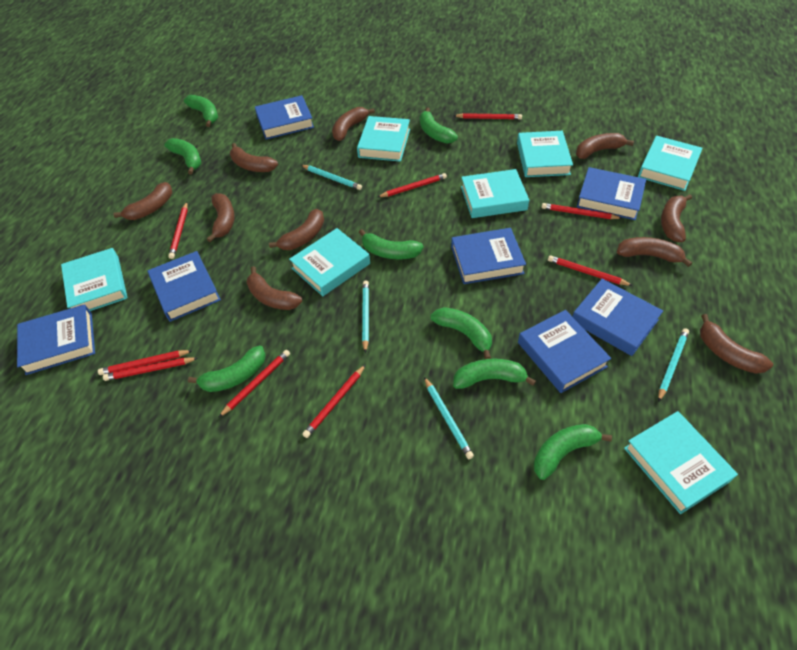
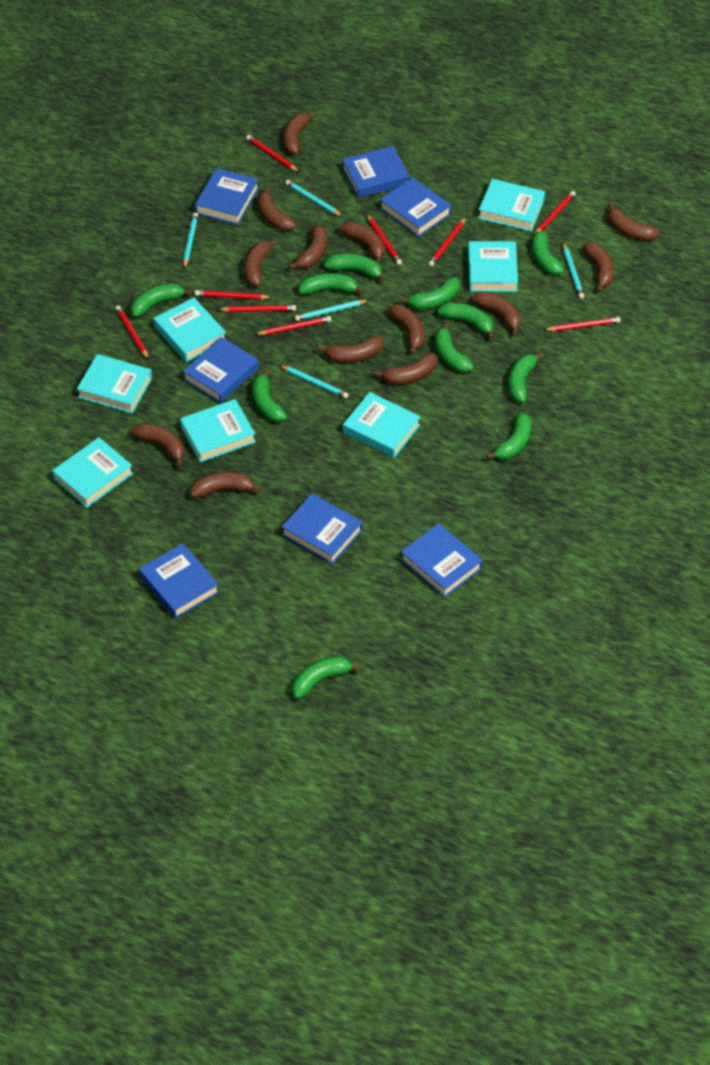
brown banana: [113,182,172,220] [207,193,235,242] [230,143,278,172] [246,266,302,310] [269,209,324,250] [332,107,375,141] [576,133,634,159] [617,237,692,267] [661,194,692,242] [700,314,773,374] = 10 -> [131,423,184,467] [190,472,261,498] [244,239,278,286] [258,186,296,231] [283,112,316,154] [289,225,327,269] [317,336,383,363] [340,222,385,264] [374,352,437,385] [387,304,424,355] [472,291,521,335] [582,242,614,292] [608,202,660,241] = 13
green banana: [164,138,201,174] [184,95,218,127] [188,346,266,392] [359,229,424,259] [420,108,458,144] [430,307,492,359] [453,359,536,389] [534,424,612,480] = 8 -> [131,283,192,317] [252,369,287,422] [292,656,360,699] [298,273,364,295] [324,253,386,282] [400,277,460,310] [435,322,474,372] [437,302,494,339] [486,412,532,460] [508,352,544,403] [532,226,564,275] = 11
turquoise pencil: [301,165,362,190] [362,280,369,353] [424,377,474,459] [658,328,689,402] = 4 -> [183,213,198,268] [279,365,349,398] [285,180,343,217] [295,300,369,321] [563,242,584,299] = 5

